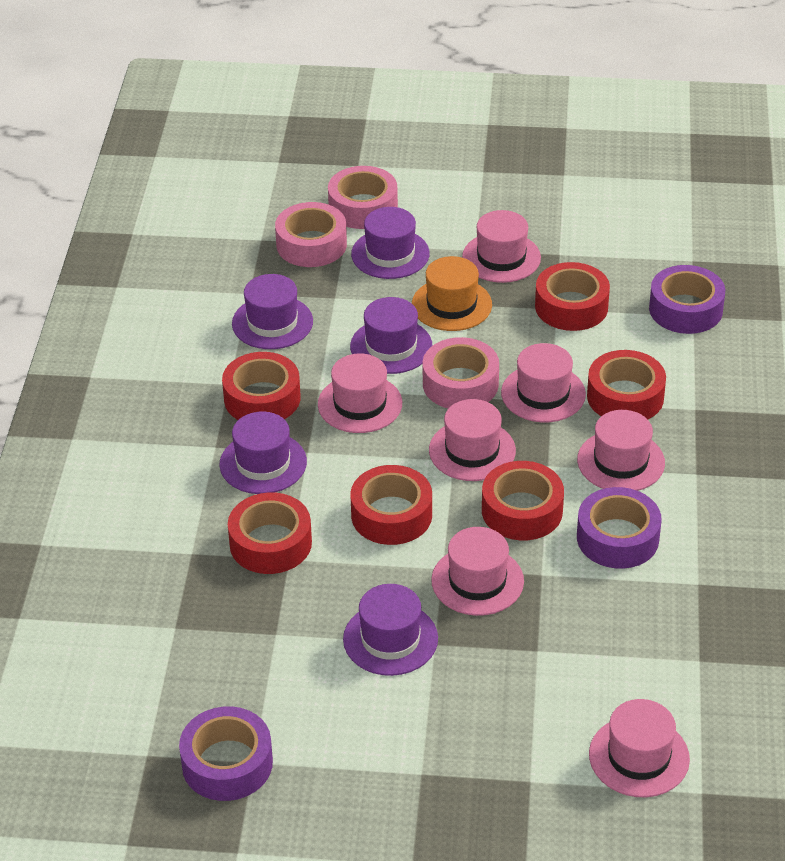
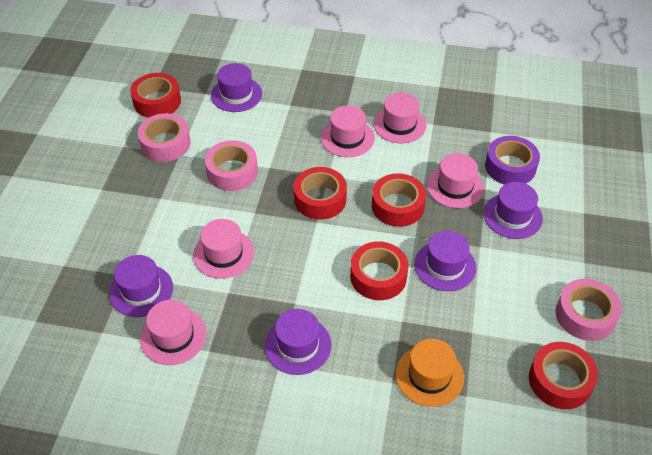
pink hat: [318,354,402,433] [429,399,516,481] [431,527,524,616] [462,210,541,283] [501,343,586,422] [577,410,665,491] [589,699,690,797] = 7 -> [140,300,207,365] [193,219,254,279] [321,105,375,157] [373,93,427,143] [427,153,484,208] = 5
purple tape: [179,706,273,801] [577,487,662,569] [649,265,725,334] = 3 -> [485,136,540,185] = 1
red tape: [222,352,301,420] [228,493,312,574] [351,465,432,545] [482,461,564,540] [535,262,610,331] [587,350,666,419] = 6 -> [130,73,181,118] [294,167,347,220] [350,241,409,300] [372,173,426,227] [529,342,598,409] = 5

